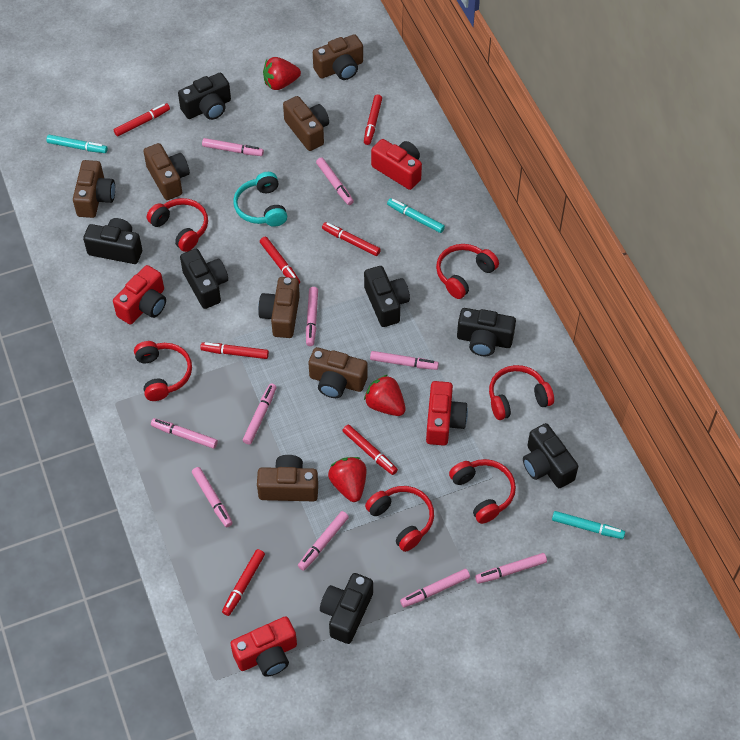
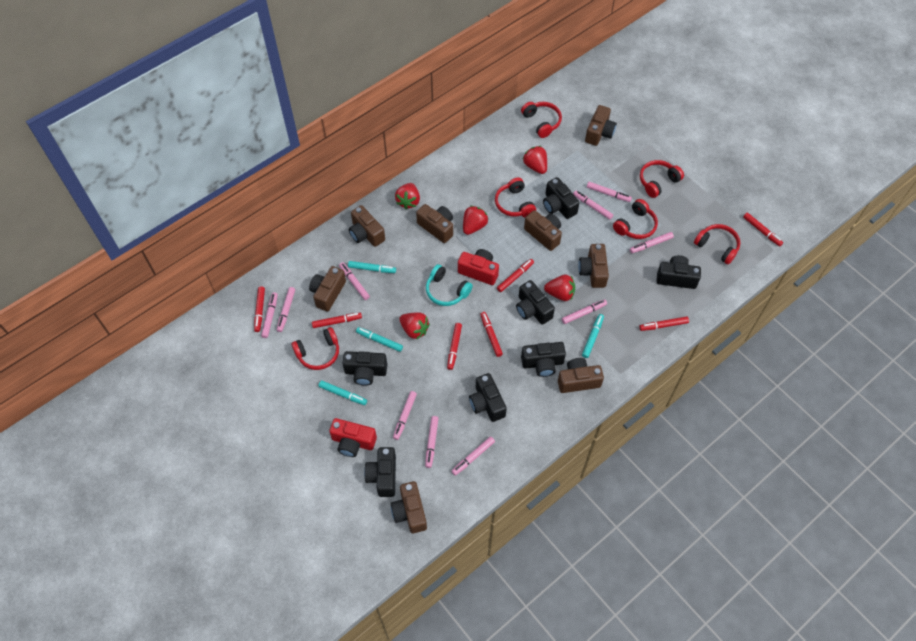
brown camera: [73,160,115,218] [144,143,190,200] [257,455,318,501] [258,277,300,338] [283,96,329,151] [309,347,368,398] [313,34,363,80] = 7 -> [309,266,346,311] [349,205,385,247] [391,481,427,533] [416,204,453,243] [524,210,562,251] [558,358,604,393] [578,244,609,288] [585,105,617,146] = 8
red camera: [113,265,166,324] [231,616,297,677] [371,139,422,190] [426,381,468,446] = 4 -> [329,418,377,457] [458,249,499,285] = 2
red strawberry: [263,57,301,90] [328,457,367,502] [364,375,406,416] = 3 -> [395,183,420,210] [399,312,430,340] [463,206,489,235] [523,146,547,174] [544,275,575,301] = 5
turquoise marker: [46,135,108,153] [387,198,445,233] [552,511,625,539] = 3 -> [319,380,367,405] [348,261,396,273] [356,327,403,352] [582,314,604,358] = 4

